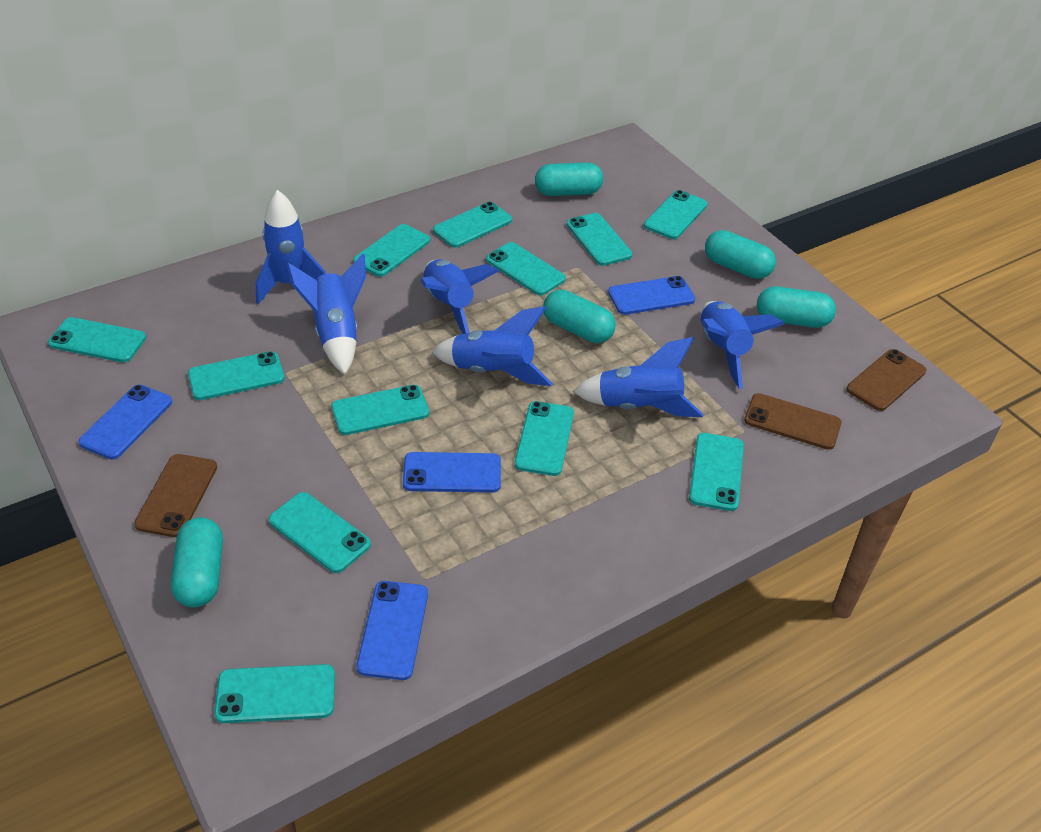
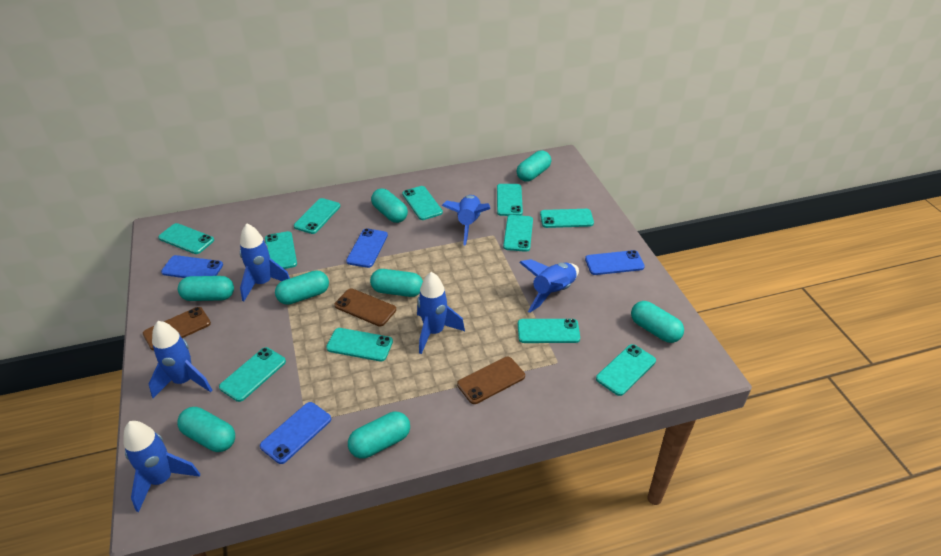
turquoise capsule: [171,517,223,607] [535,162,603,196] [543,289,616,343] [705,230,776,279] [757,286,836,328] = 5 -> [177,407,235,452] [178,276,234,301] [275,270,329,305] [348,412,410,459] [370,269,423,297] [371,189,408,223] [517,150,551,182] [631,301,684,343] = 8
turquoise phone: [48,317,146,362] [188,351,285,400] [214,664,335,723] [269,492,371,573] [331,385,429,435] [353,224,430,277] [433,202,512,248] [486,242,566,296] [515,401,574,476] [567,213,632,266] [644,190,707,239] [689,433,744,511] = 12 -> [158,223,214,254] [219,347,286,402] [265,231,297,269] [294,198,341,234] [326,328,393,361] [402,186,443,220] [497,184,523,216] [503,215,533,252] [518,319,580,343] [540,209,594,228] [596,344,656,396] = 11

